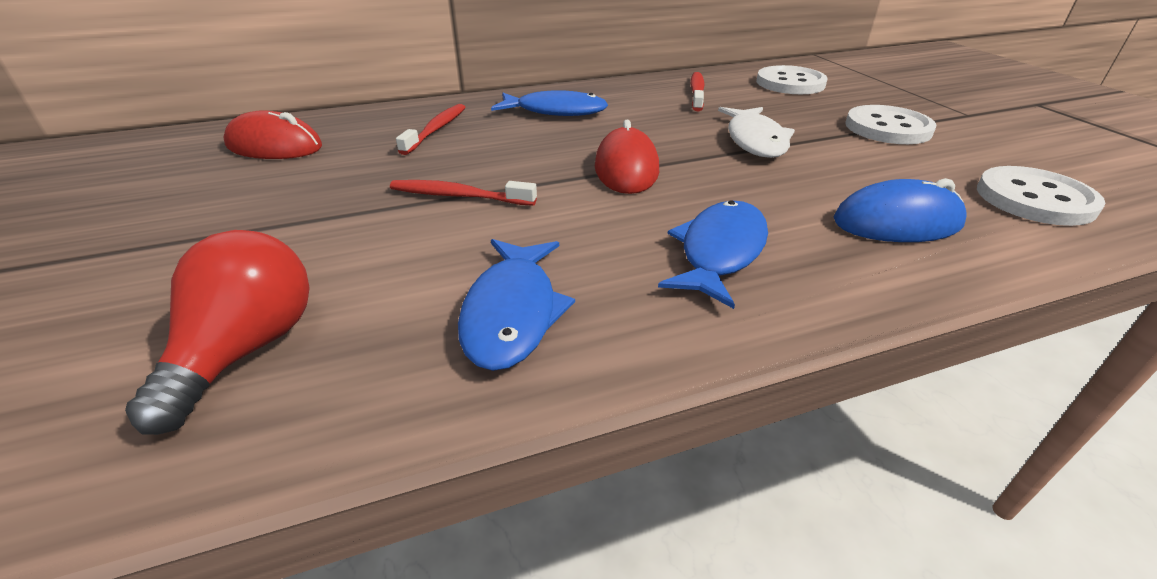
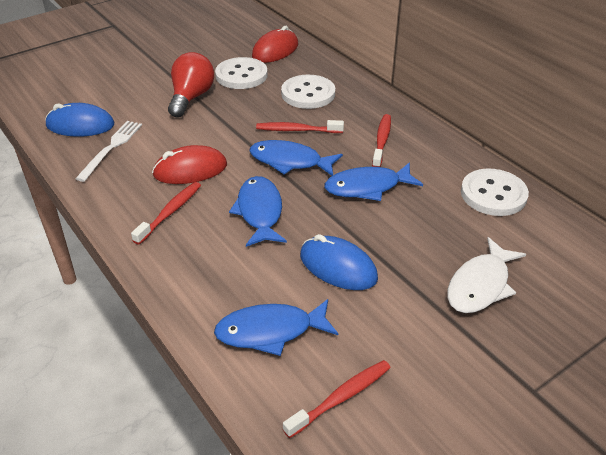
blue fish: [458,239,575,371] [491,90,608,116] [658,200,768,309] = 3 -> [214,299,338,356] [229,176,287,247] [249,140,343,176] [325,162,423,201] = 4
blue mouse: [834,178,967,242] = 1 -> [45,103,114,137] [300,234,378,290] = 2
red toothbrush: [390,180,537,206] [396,104,465,155] [690,72,705,111] = 3 -> [131,182,201,245] [256,120,344,133] [283,360,391,438] [372,114,391,167] = 4
white fork: none = 0 -> [75,121,142,182] = 1

